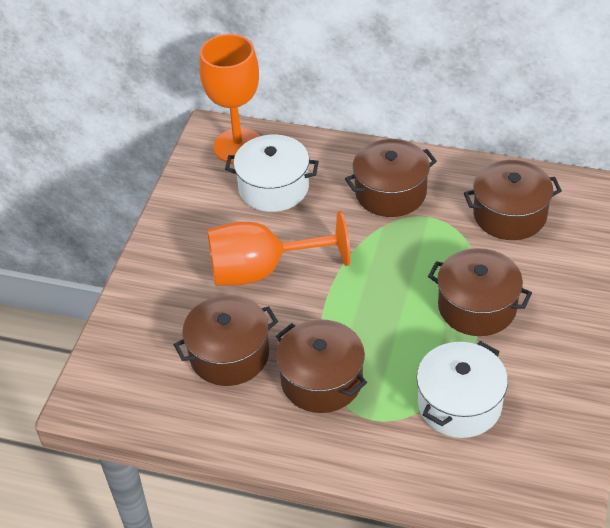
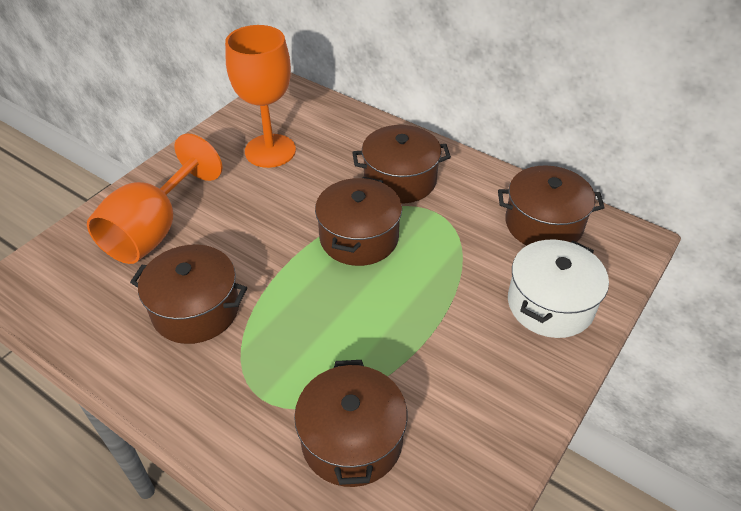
white pot: [225,135,319,212] [417,341,508,438] = 2 -> [508,240,609,338] = 1

